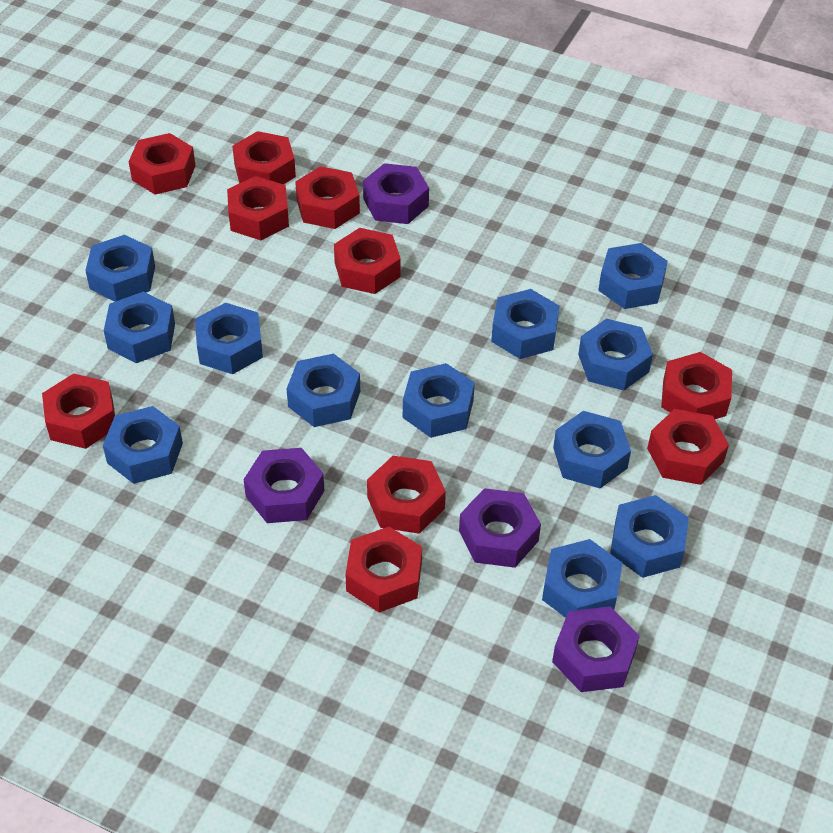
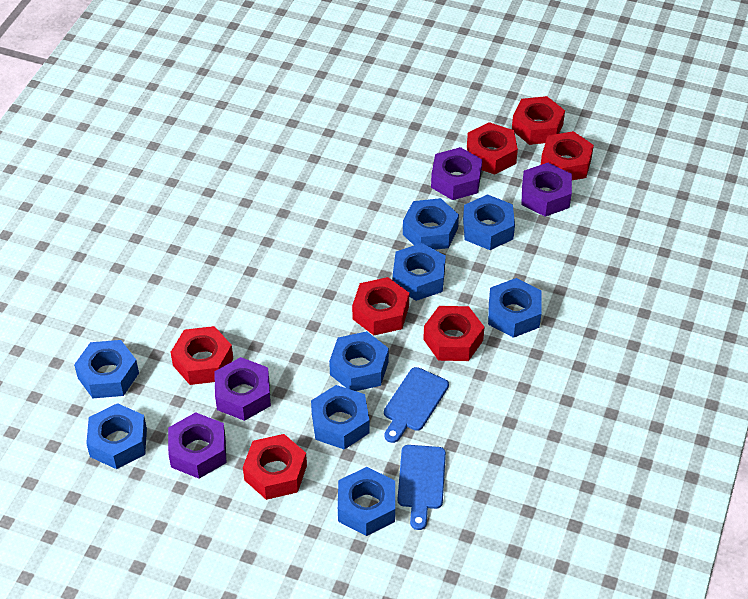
blue cutting board: none = 0 -> [384,367,449,443] [398,445,446,530] = 2
blue nut: [85,235,155,302] [103,406,183,484] [104,292,175,363] [195,302,263,374] [287,354,360,427] [403,363,475,438] [491,289,559,359] [542,539,622,618] [553,411,631,488] [578,319,653,390] [598,243,668,309] [610,495,689,578] = 12 -> [74,340,139,398] [86,403,147,469] [311,385,369,450] [329,331,389,391] [338,467,395,536] [393,243,446,301] [403,198,459,250] [463,194,515,250] [488,278,542,338] = 9
red nut: [42,373,115,449] [129,133,196,195] [227,176,289,240] [232,131,296,184] [295,166,360,229] [334,228,401,294] [345,527,422,612] [367,456,446,534] [647,409,729,485] [661,352,732,419] = 10 -> [171,326,233,385] [243,434,307,500] [352,277,409,335] [423,306,484,361] [467,122,518,175] [512,96,565,145] [541,131,594,180] = 7

